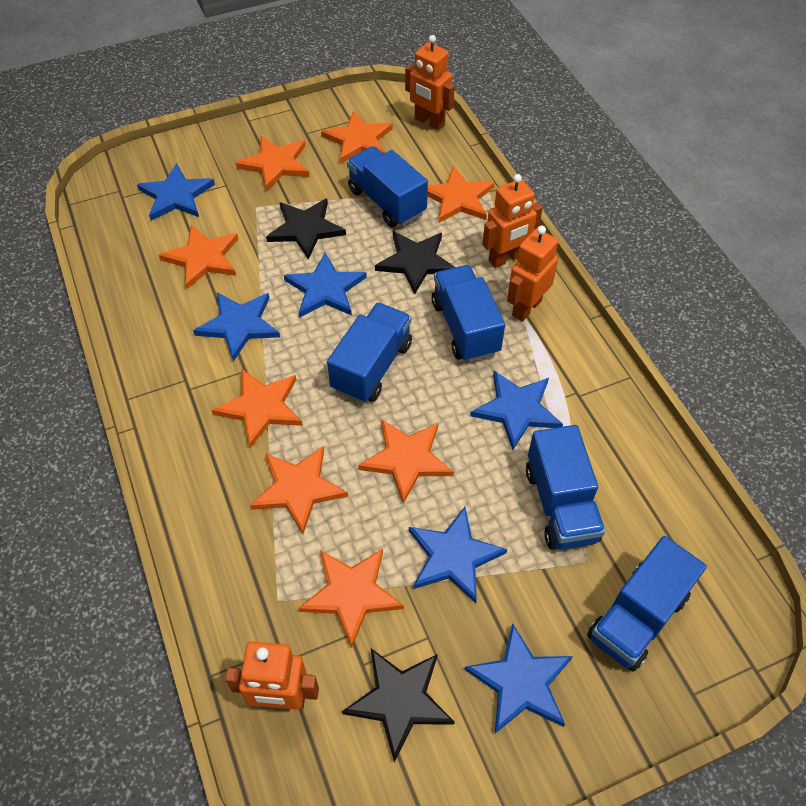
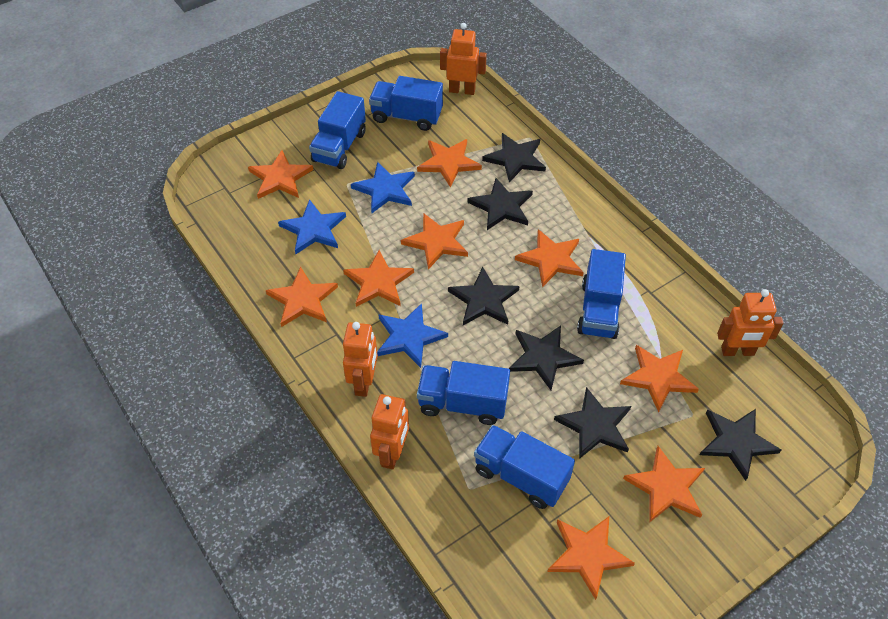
black star: [266,198,346,260] [342,648,455,762] [375,231,455,295] = 3 -> [448,267,520,325] [467,178,533,230] [482,133,546,183] [509,325,584,390] [554,387,631,459] [700,409,781,481] = 6
blue star: [137,163,215,220] [193,292,280,361] [284,252,367,318] [409,507,507,604] [464,623,573,733] [470,371,563,450] = 6 -> [278,199,346,254] [351,162,415,213] [377,303,448,368] = 3
orange star: [159,225,238,289] [212,369,303,448] [236,136,309,191] [250,446,348,534] [298,549,404,648] [321,111,393,164] [358,419,454,504] [427,166,495,224] = 8 -> [248,150,314,199] [266,267,338,327] [343,250,414,307] [401,213,468,269] [417,139,482,188] [515,229,584,287] [547,517,635,600] [620,345,699,412] [623,446,705,523] = 9

